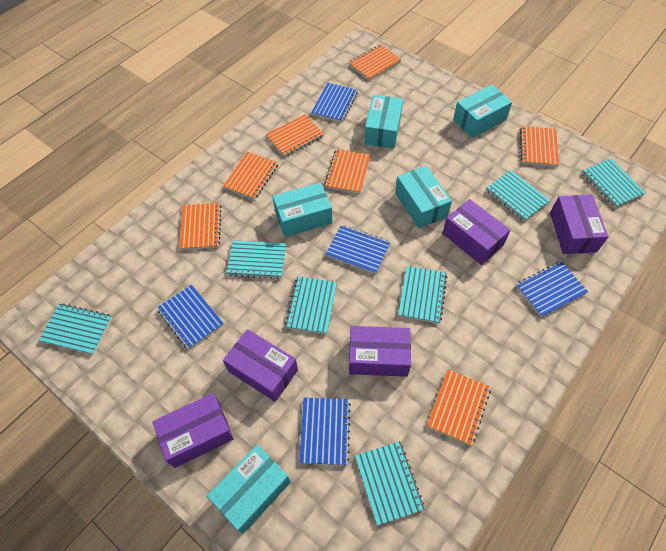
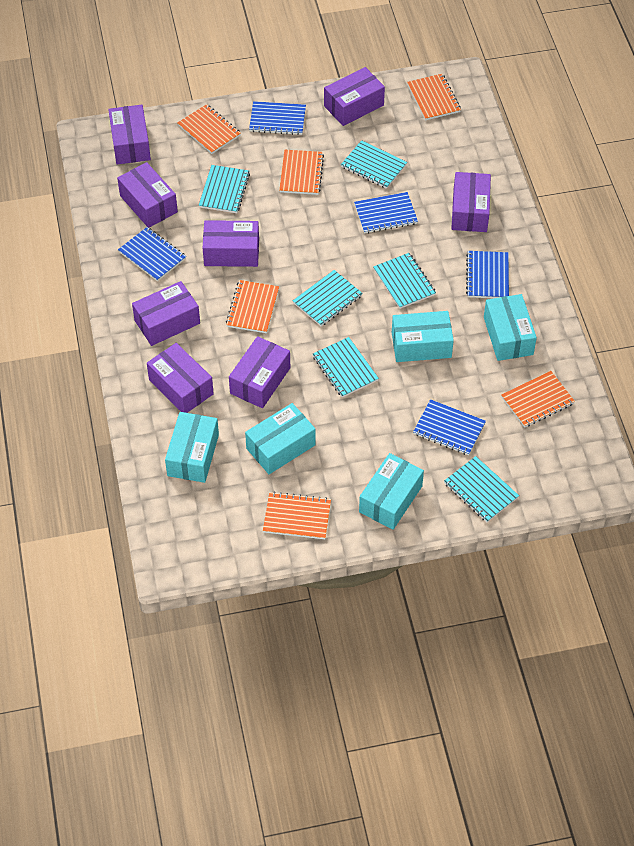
orange notebook: [179,203,221,250] [223,152,278,200] [266,114,324,157] [325,149,371,194] [349,44,402,81] [427,369,491,446] [520,126,559,167] = 7 -> [178,104,241,154] [226,280,279,333] [263,491,331,539] [279,150,324,195] [407,74,461,120] [501,371,575,428] = 6
purple box: [152,393,234,468] [223,329,298,402] [349,326,411,377] [442,199,511,265] [550,195,608,254] = 5 -> [108,105,151,164] [117,162,178,228] [132,281,200,346] [147,343,214,413] [203,220,259,267] [229,336,290,408] [324,67,385,126] [451,172,491,232] = 8
turquoise notebook: [39,303,112,355] [226,240,286,279] [285,276,337,334] [355,441,425,526] [398,266,447,324] [486,170,550,221] [582,158,646,208] = 7 -> [199,165,250,213] [293,270,363,326] [313,337,379,398] [341,140,407,189] [373,253,436,309] [444,456,519,522] = 6

